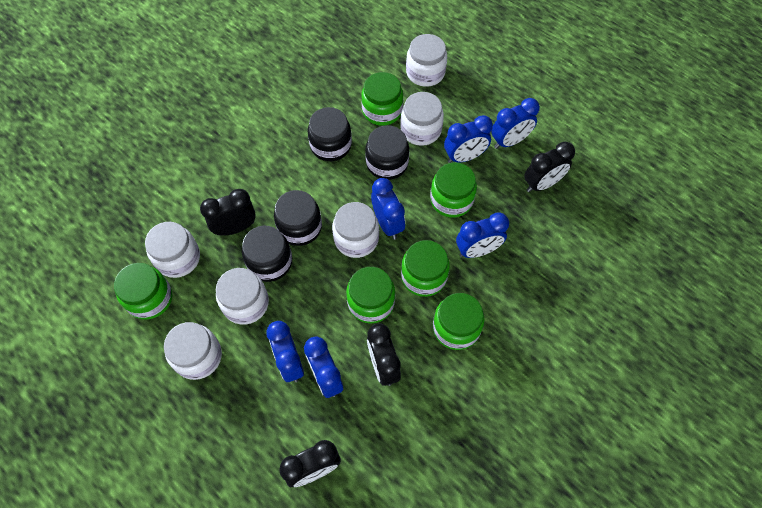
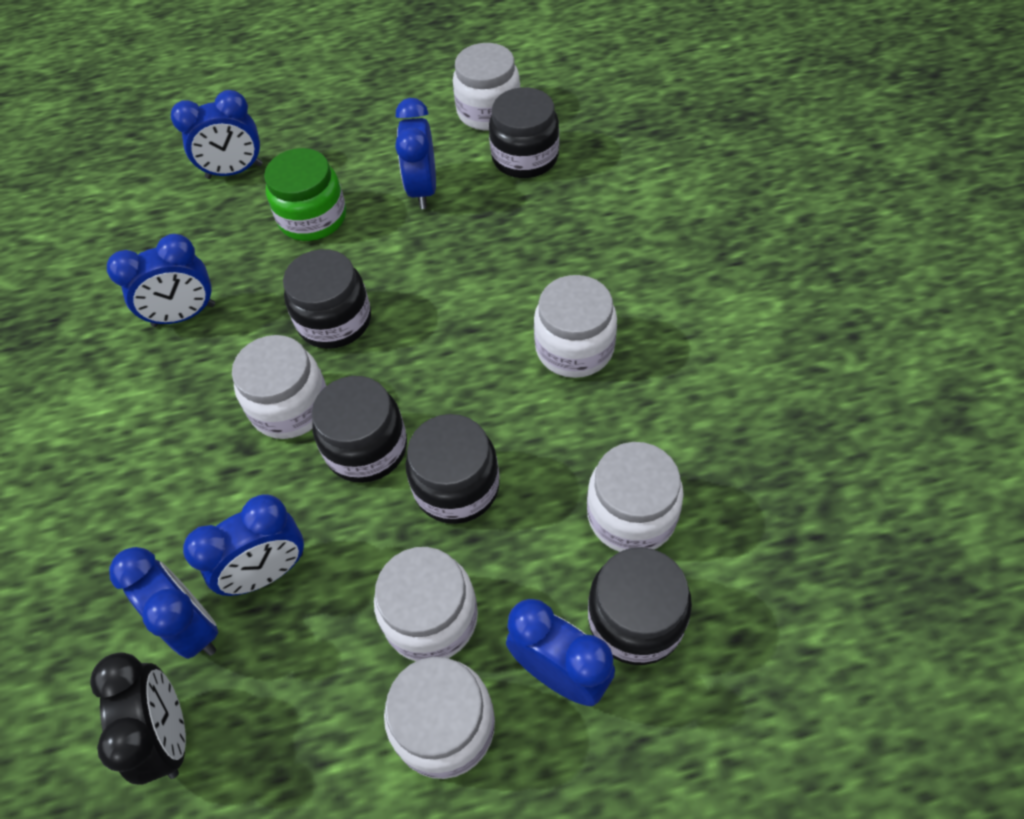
black clock: [200,189,256,236] [279,440,341,487] [367,323,401,386] [524,142,575,192] = 4 -> [90,652,186,785] = 1
black jar: [242,226,292,282] [274,190,322,246] [308,107,352,161] [365,125,409,180] = 4 -> [283,249,371,349] [312,376,407,483] [405,414,500,524] [489,87,559,178] [588,547,692,665] = 5
green jar: [114,263,172,320] [346,267,395,324] [361,72,403,126] [401,240,450,297] [430,162,477,218] [433,293,485,350] = 6 -> [264,148,346,241] = 1

